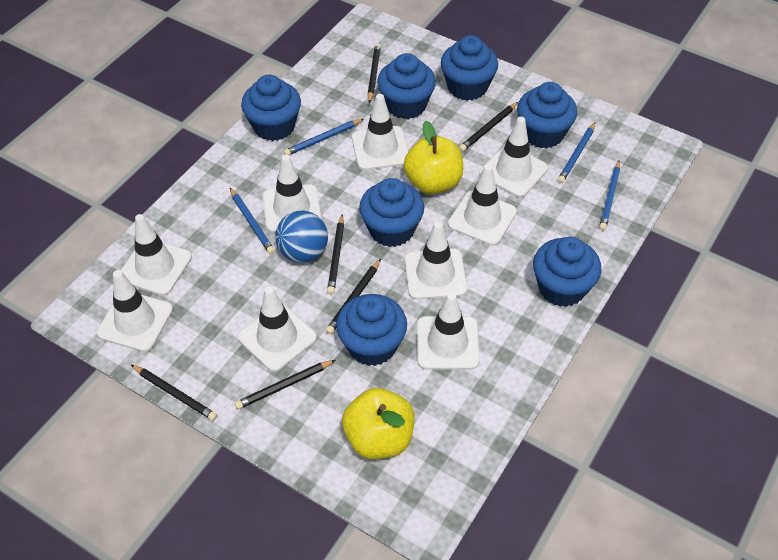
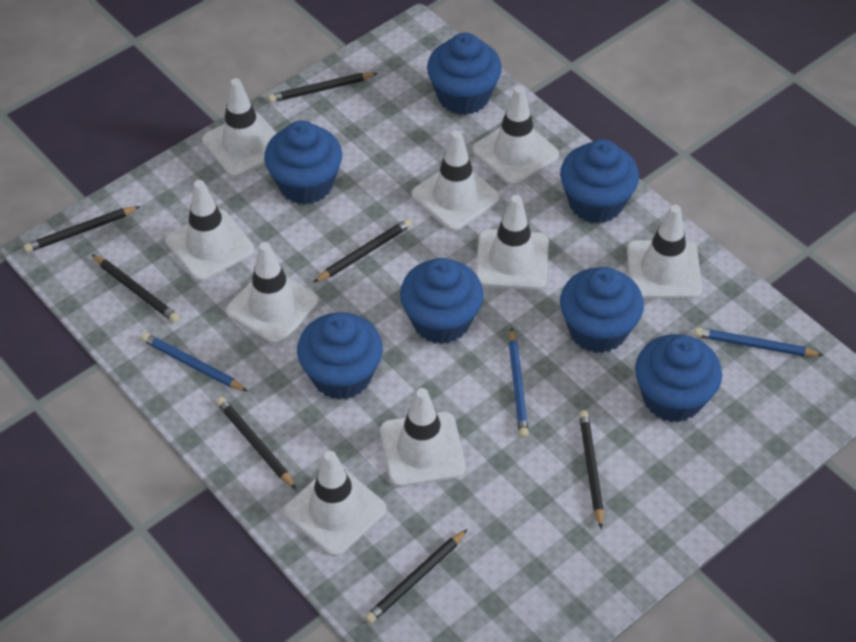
black pencil: [131,365,217,421] [235,360,335,409] [326,259,381,334] [327,215,344,294] [367,43,381,103] [459,102,518,152] = 6 -> [24,206,141,253] [92,254,180,323] [216,397,296,489] [268,73,378,103] [313,218,412,283] [365,529,468,624] [579,410,604,529] = 7
blue ball: [275,210,328,263] = 1 -> none = 0
blue pencil: [230,188,275,254] [284,119,364,155] [558,123,595,183] [599,161,620,230] = 4 -> [141,333,248,392] [509,328,529,438] [694,327,823,356] = 3
yellow apple: [342,388,415,459] [403,121,463,194] = 2 -> none = 0

